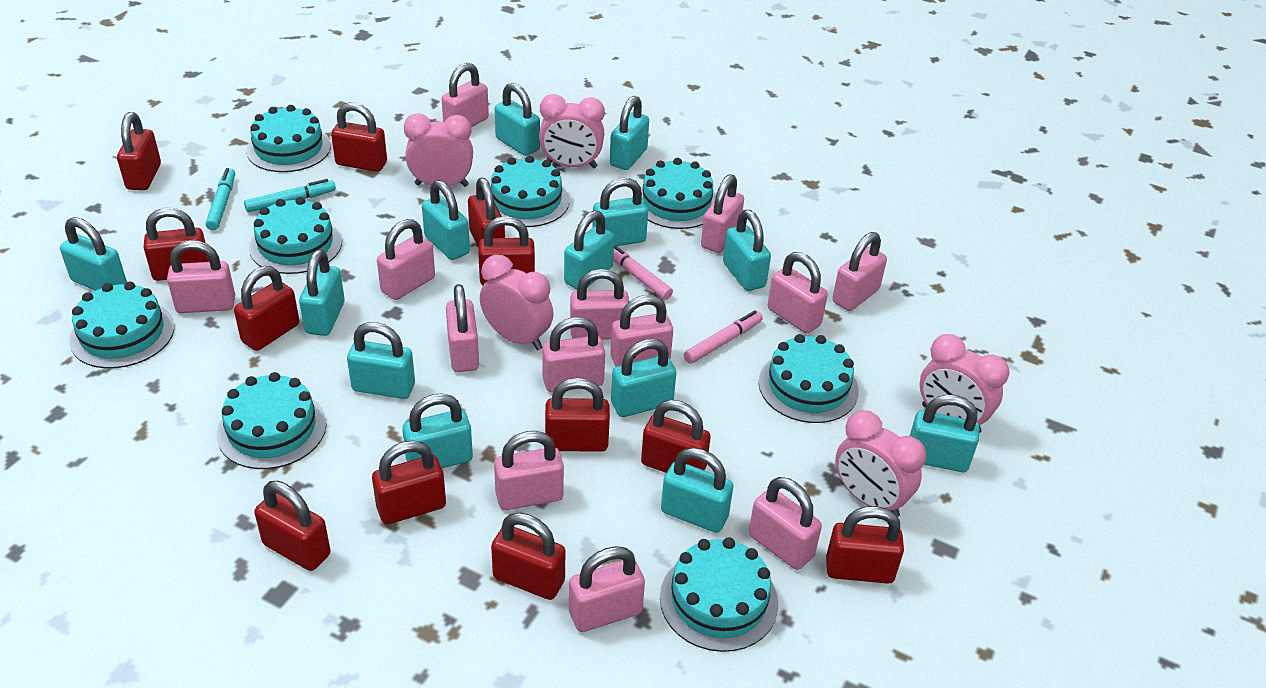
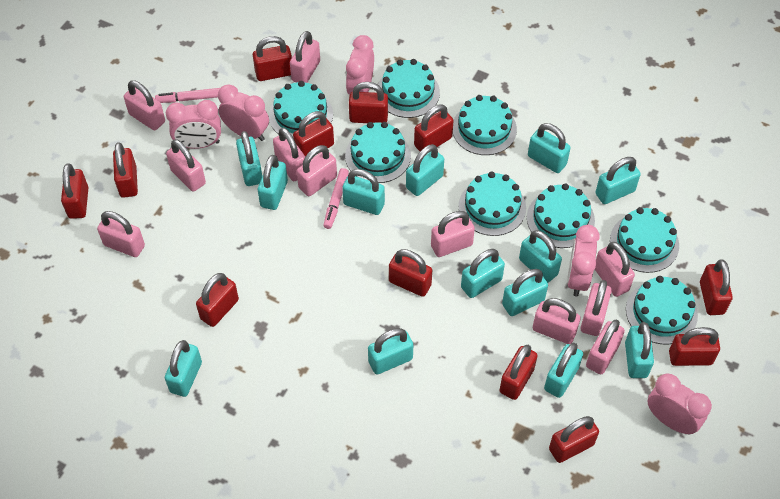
pink padlock: [167,240,235,313] [377,219,435,300] [442,63,489,127] [446,284,479,372] [494,431,564,510] [542,317,605,392] [569,546,645,632] [570,269,629,340] [611,295,673,367] [701,174,744,253] [749,477,822,570] [768,252,828,333] [832,232,887,311] = 13 -> [97,211,145,257] [124,80,165,130] [166,139,206,192] [273,128,305,181] [290,31,320,83] [297,145,337,196] [431,211,475,257] [533,298,581,344] [581,280,612,336] [586,319,625,374] [595,242,635,297] = 11
turquoise marker: [205,168,235,230] [244,179,336,212] = 2 -> none = 0

